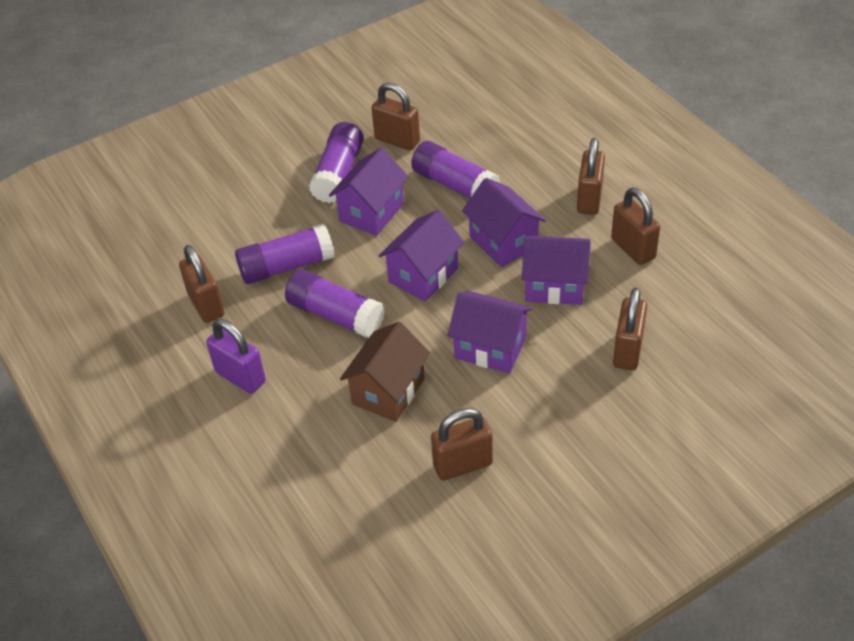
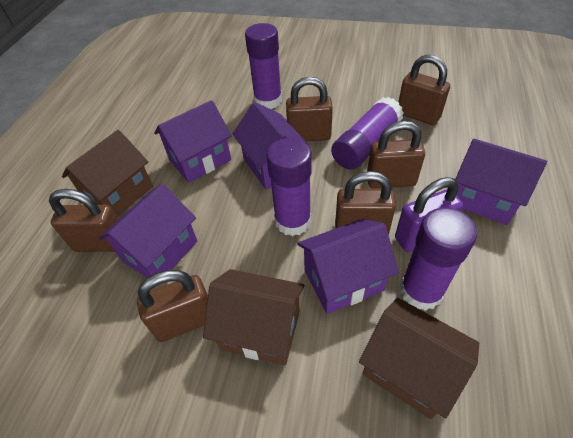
brown house: [340,322,430,422] = 1 -> [62,130,153,217] [203,269,305,365] [359,298,479,419] = 3

